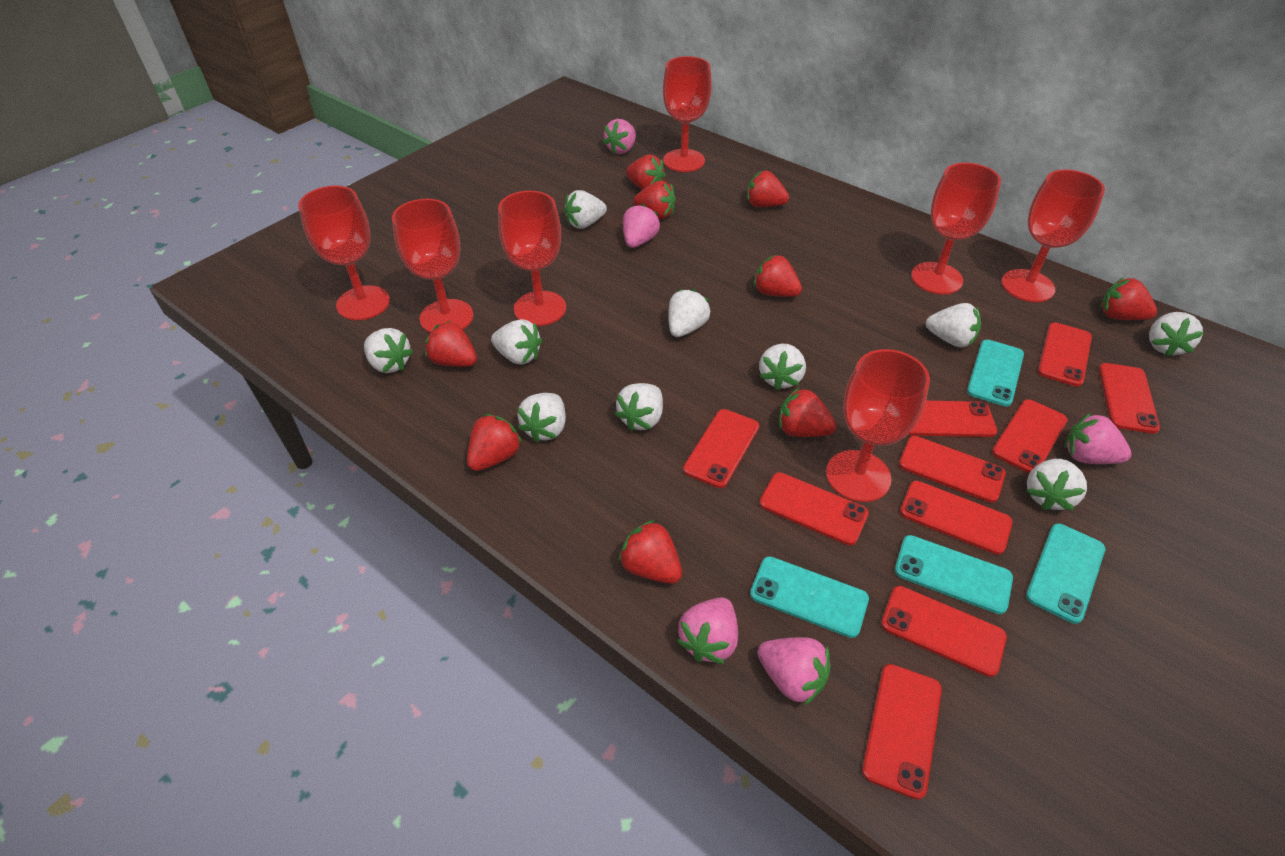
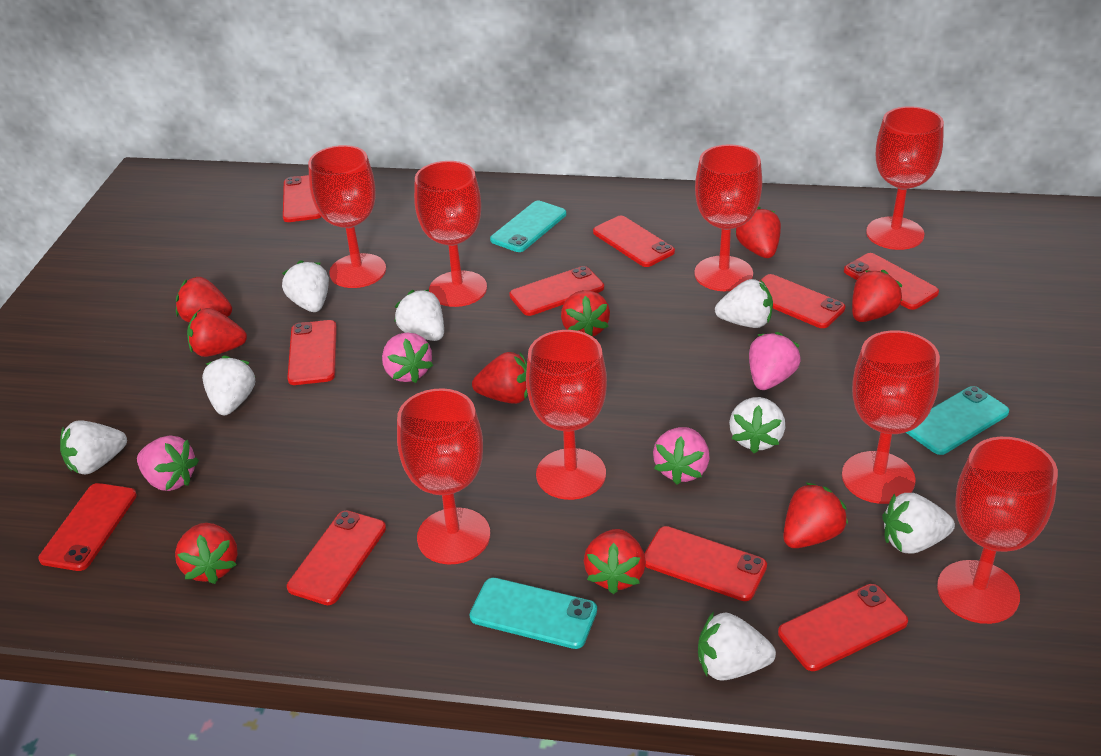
pink strawberry: [603,119,636,154] [623,204,660,248] [677,597,738,664] [757,637,831,706] [1065,413,1131,464] = 5 -> [137,435,199,491] [382,332,433,383] [653,427,710,485] [749,332,801,390] = 4
red goblet: [298,186,390,320] [392,199,473,333] [498,191,566,326] [663,56,712,172] [826,349,930,502] [911,163,1001,294] [1001,169,1105,302] = 7 -> [308,145,386,288] [397,388,490,565] [414,161,487,307] [526,330,607,500] [694,144,762,291] [842,330,940,504] [866,106,944,250] [937,437,1058,624] = 8
turquoise phone: [750,556,869,638] [895,535,1013,614] [967,340,1024,407] [1026,523,1105,624] = 4 -> [469,578,597,649] [490,201,566,252] [906,386,1009,455] = 3
white strawberry: [364,328,413,373] [491,319,542,365] [517,393,566,443] [564,190,607,229] [615,383,663,431] [668,289,711,337] [759,344,806,390] [926,303,981,347] [1027,459,1087,511] [1149,312,1204,357] = 10 -> [60,420,127,475] [202,355,255,415] [282,260,329,312] [395,290,444,341] [698,612,776,681] [715,279,773,328] [729,397,785,453] [882,493,955,554] = 8

